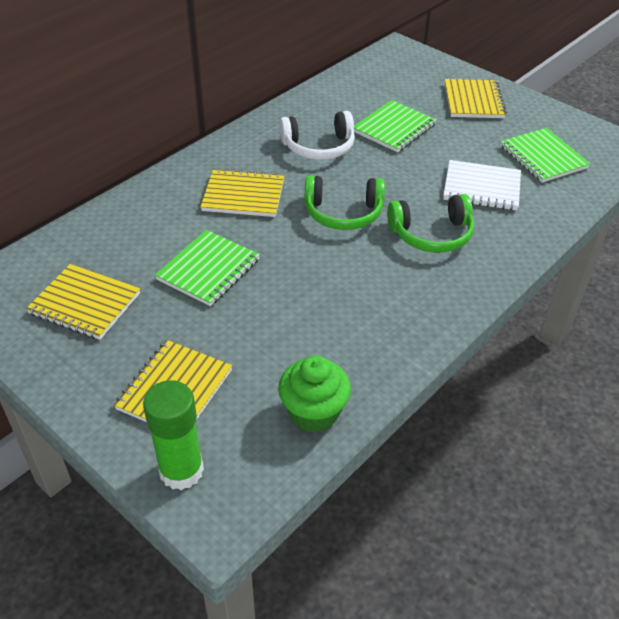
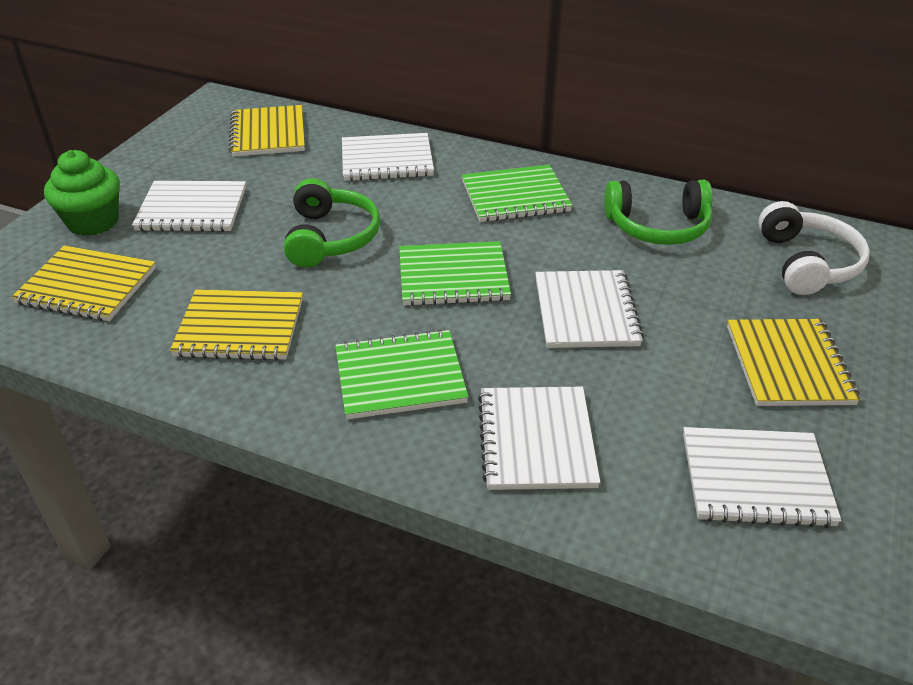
green glue stick: [143,380,204,490] = 1 -> none = 0
white notebook: [443,160,521,210] = 1 -> [132,181,246,232] [342,133,434,181] [478,387,600,490] [535,270,644,348] [683,427,842,528] = 5

